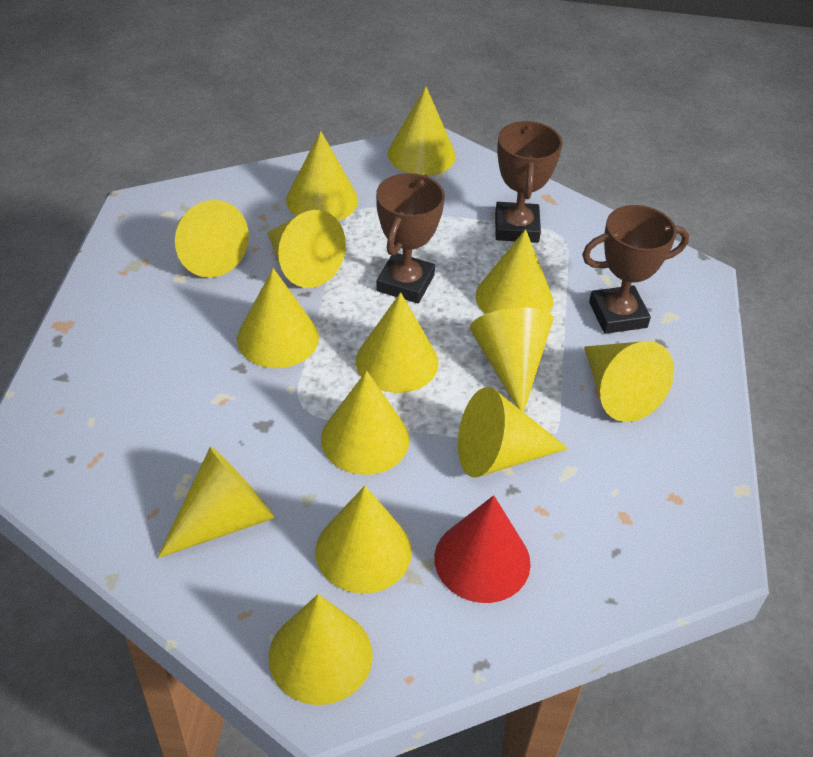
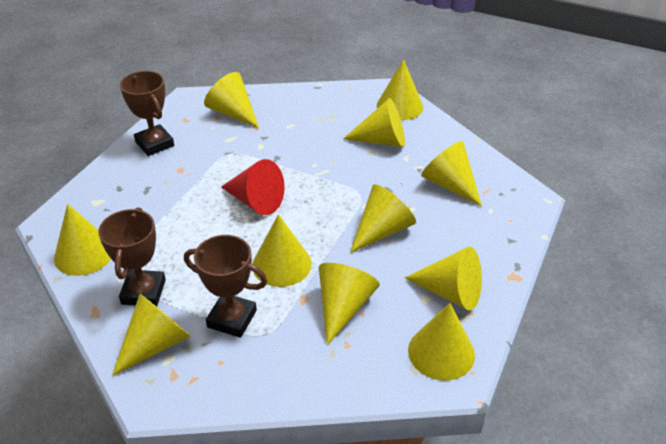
yellow cone: [157,446,275,558] [175,200,249,278] [237,268,319,368] [267,210,346,288] [269,594,373,705] [286,131,358,221] [315,486,412,594] [321,371,409,475] [356,292,438,393] [388,87,456,176] [458,387,568,478] [470,308,553,412] [476,229,553,314] [584,341,674,422] = 14 -> [54,204,111,276] [112,294,191,376] [204,72,259,128] [252,214,312,287] [319,263,380,346] [343,98,405,147] [350,184,416,253] [377,59,423,120] [405,247,482,311] [408,303,475,381] [421,141,482,207] = 11

